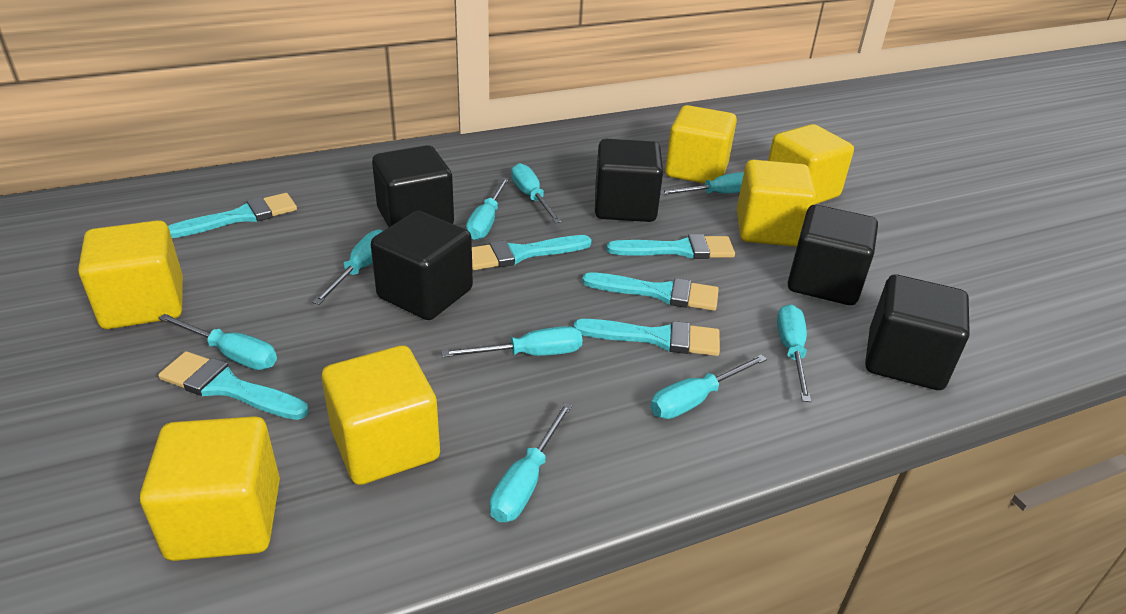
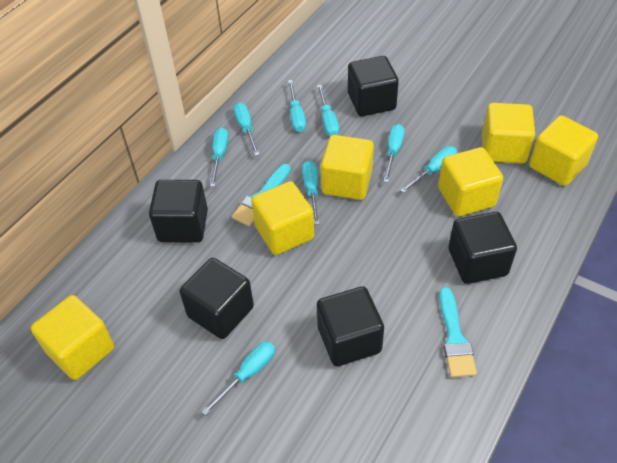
turquoise brush: [158,351,309,420] [168,193,297,238] [472,235,592,270] [574,319,720,356] [582,272,719,311] [607,234,735,259] = 6 -> [231,164,291,226] [439,287,477,377] = 2
turquoise screwdriver: [158,314,277,370] [312,229,383,305] [441,326,582,357] [466,177,509,240] [490,402,572,522] [511,163,562,223] [650,354,767,419] [660,172,744,195] [777,304,811,402] = 9 -> [201,341,275,416] [210,128,229,187] [234,103,260,156] [288,80,306,132] [302,161,319,225] [317,85,339,136] [383,124,405,183] [400,146,457,193] = 8

